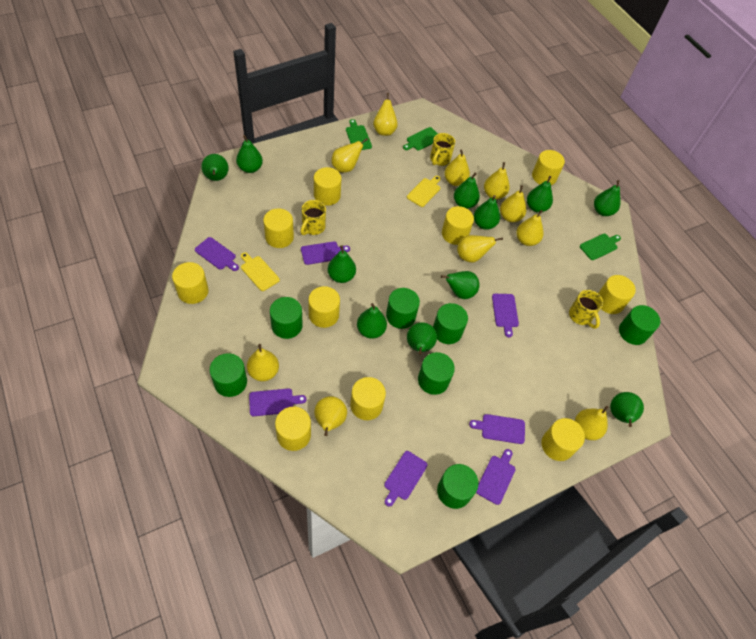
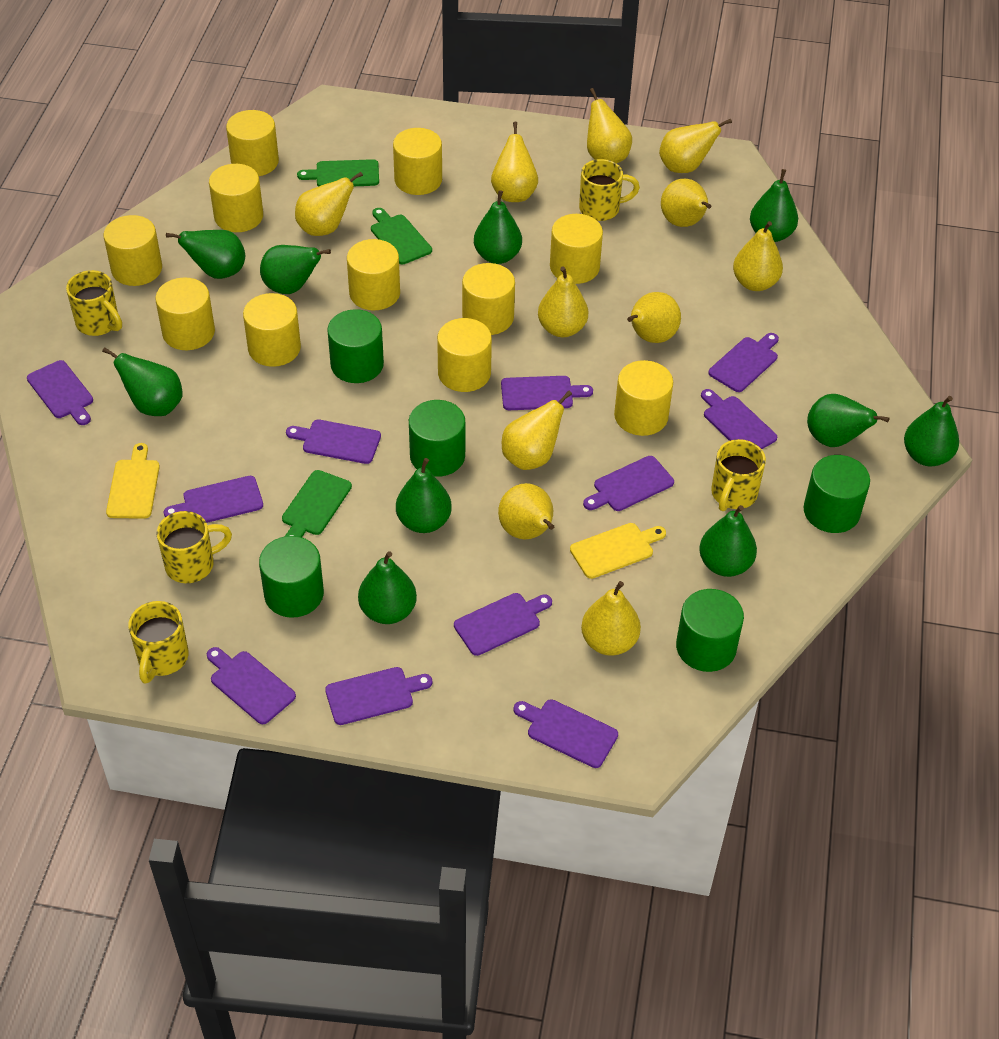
green cylinder: [210,353,247,397] [270,297,303,339] [386,288,420,329] [418,352,455,395] [433,303,468,344] [437,464,479,509] [619,305,661,345] = 7 -> [259,536,324,618] [327,309,384,383] [409,400,465,477] [676,589,744,672] [803,455,870,533] = 5
green pear: [201,154,229,181] [236,135,263,173] [328,246,356,283] [357,303,387,339] [407,322,437,354] [441,271,480,299] [454,173,480,209] [474,195,500,230] [527,176,553,213] [594,180,620,216] [610,392,644,427] = 11 -> [102,347,183,416] [166,230,245,279] [260,245,331,294] [358,551,417,624] [396,458,452,533] [474,190,522,264] [699,505,757,577] [750,169,798,242] [807,394,889,447] [904,396,959,466] = 10
purple cutting board: [195,237,239,271] [249,388,306,416] [301,241,350,265] [384,451,428,507] [469,414,525,444] [476,449,516,505] [492,294,519,338] = 7 -> [27,360,93,425] [164,476,263,523] [207,647,296,724] [286,419,381,464] [325,667,432,725] [454,593,552,656] [501,376,593,410] [513,699,618,768] [583,456,674,511] [701,389,777,449] [708,333,779,392] = 11
yellow cylinder: [172,262,209,304] [263,208,294,248] [275,407,311,451] [308,286,340,328] [314,167,341,206] [350,377,386,420] [442,206,474,245] [532,150,565,185] [541,418,585,461] [598,275,636,314] = 10 -> [104,215,162,286] [155,277,215,350] [209,164,263,232] [226,110,279,176] [243,293,301,367] [347,239,400,310] [393,128,442,195] [437,318,492,392] [462,263,515,335] [550,214,603,284] [614,360,673,436] = 11
yellow mug: [300,200,326,235] [430,133,455,166] [569,290,603,329] = 3 -> [66,270,122,336] [128,601,189,684] [156,511,232,583] [579,159,640,221] [711,439,766,511] = 5
yellow pear: [247,344,279,381] [314,396,347,436] [332,138,368,173] [373,93,398,136] [444,150,470,186] [457,235,503,262] [484,162,510,199] [500,185,526,222] [516,210,543,246] [575,406,609,440] = 10 -> [295,172,363,236] [491,122,538,202] [498,483,554,540] [502,390,572,470] [538,266,588,337] [581,581,641,656] [587,88,632,163] [627,292,681,343] [659,119,732,173] [661,179,711,227] [733,221,783,291] = 11

